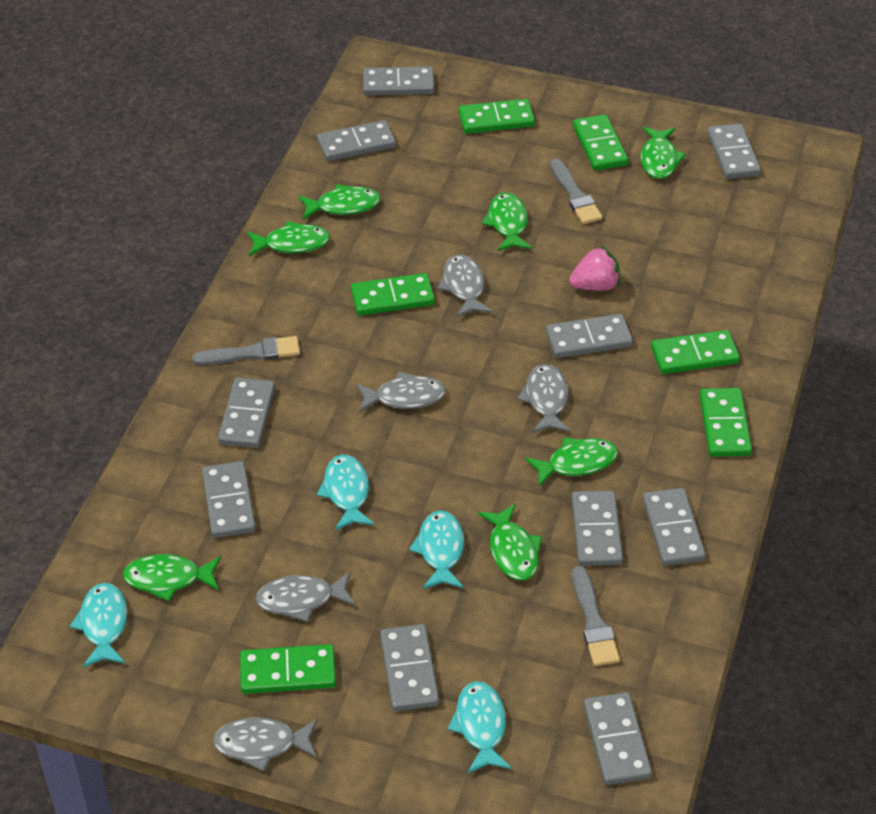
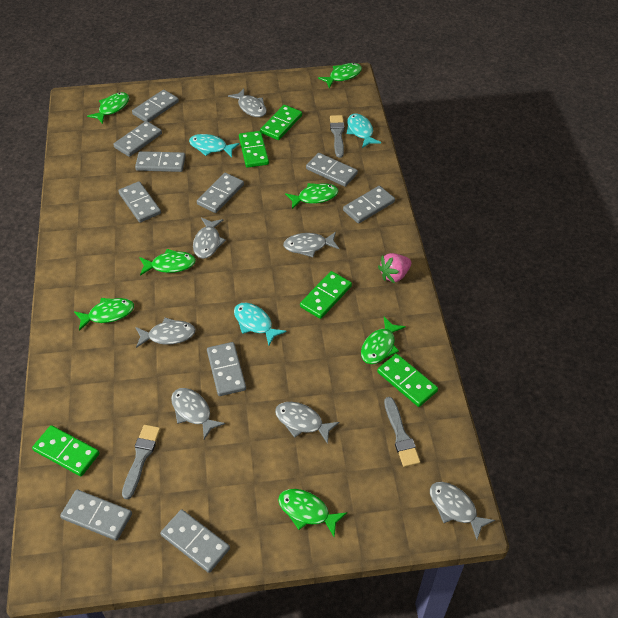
green domino: [240,644,336,694] [351,273,435,316] [458,99,535,134] [573,114,629,171] [651,330,740,374] [700,388,752,457] = 6 -> [32,425,99,476] [239,131,269,168] [260,105,302,140] [300,271,352,319] [377,354,438,407] = 5
grey fish: [213,717,317,771] [255,572,355,622] [356,371,446,413] [437,254,492,317] [517,364,570,433] = 5 -> [135,318,196,348] [171,388,225,439] [193,218,226,259] [228,88,267,117] [275,402,339,444] [283,232,339,257] [430,482,495,539] = 7
turquoise fish: [70,583,127,667] [316,455,374,530] [409,510,464,589] [447,681,511,773] = 4 -> [189,134,240,157] [234,303,287,346] [347,113,381,148] = 3

